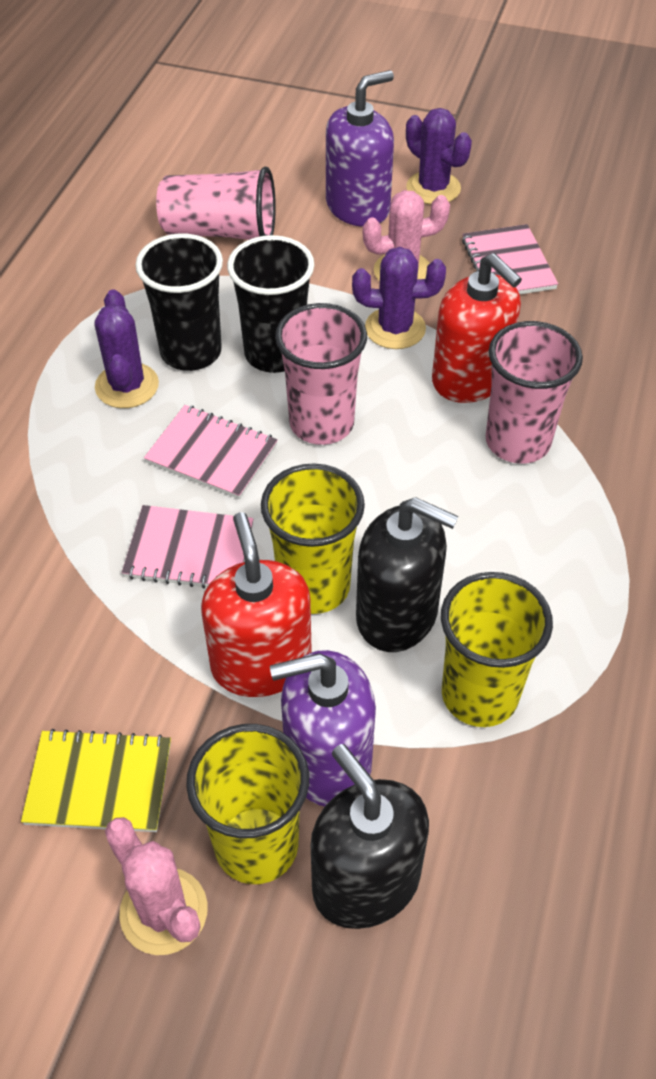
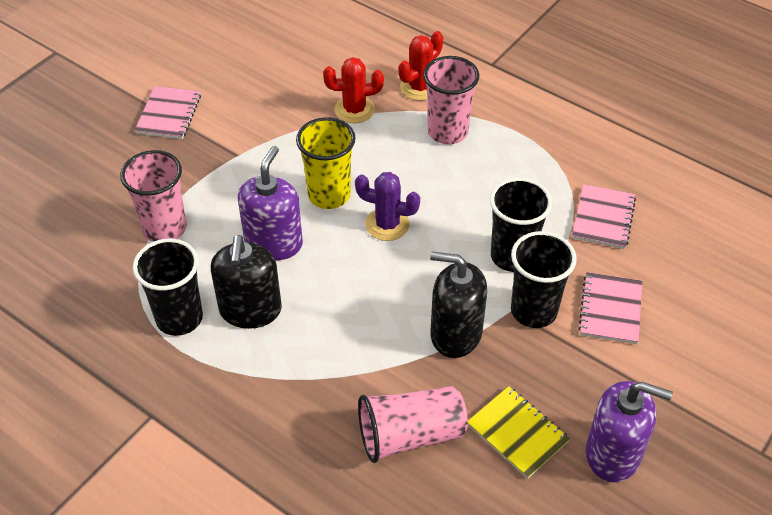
black cup: [135,233,223,371] [227,235,314,373] = 2 -> [133,239,203,336] [490,178,552,272] [511,231,577,328] = 3
pink cactus: [105,817,208,955] [363,190,450,282] = 2 -> none = 0
purple cactus: [95,289,159,408] [352,247,446,349] [406,108,472,204] = 3 -> [355,172,420,241] = 1
red cactus: none = 0 -> [323,57,384,123] [398,31,443,101] = 2
red soap dispenser: [201,512,312,697] [432,253,522,403] = 2 -> none = 0
yellow cup: [186,724,309,884] [261,464,365,614] [441,572,553,727] = 3 -> [296,117,356,209] = 1

